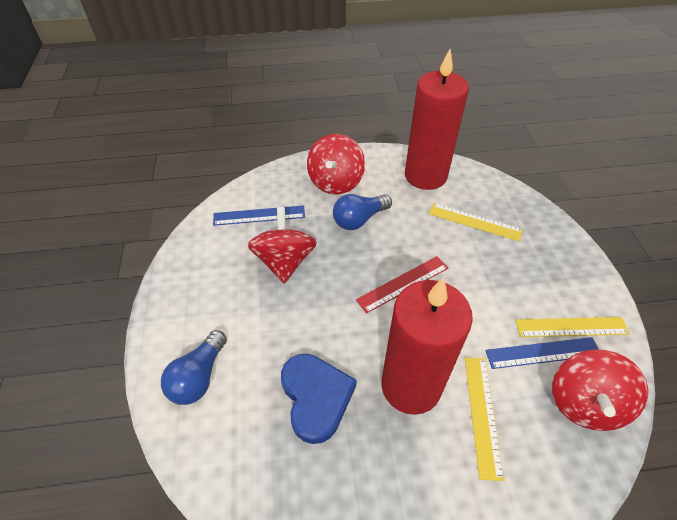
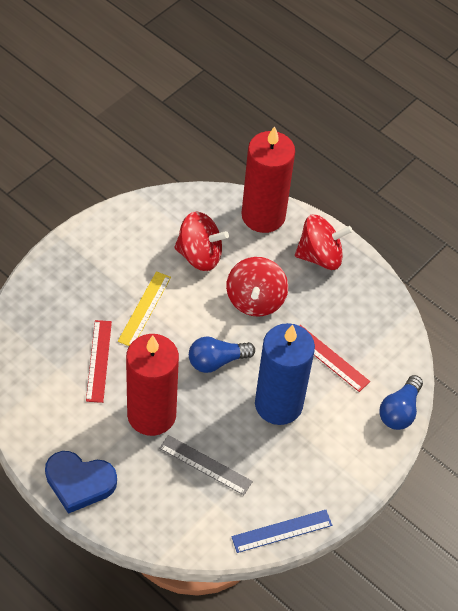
blue candle: none = 0 -> [255,323,315,425] = 1
blue ruler: [213,205,305,226] [485,337,599,369] = 2 -> [231,510,332,553] = 1
grey ruler: none = 0 -> [159,435,253,495] = 1
red ruler: [356,256,448,314] = 1 -> [86,320,112,403] [299,325,370,392] = 2
yellow ruler: [429,203,523,242] [465,357,504,481] [515,317,630,337] = 3 -> [118,271,171,346] = 1

